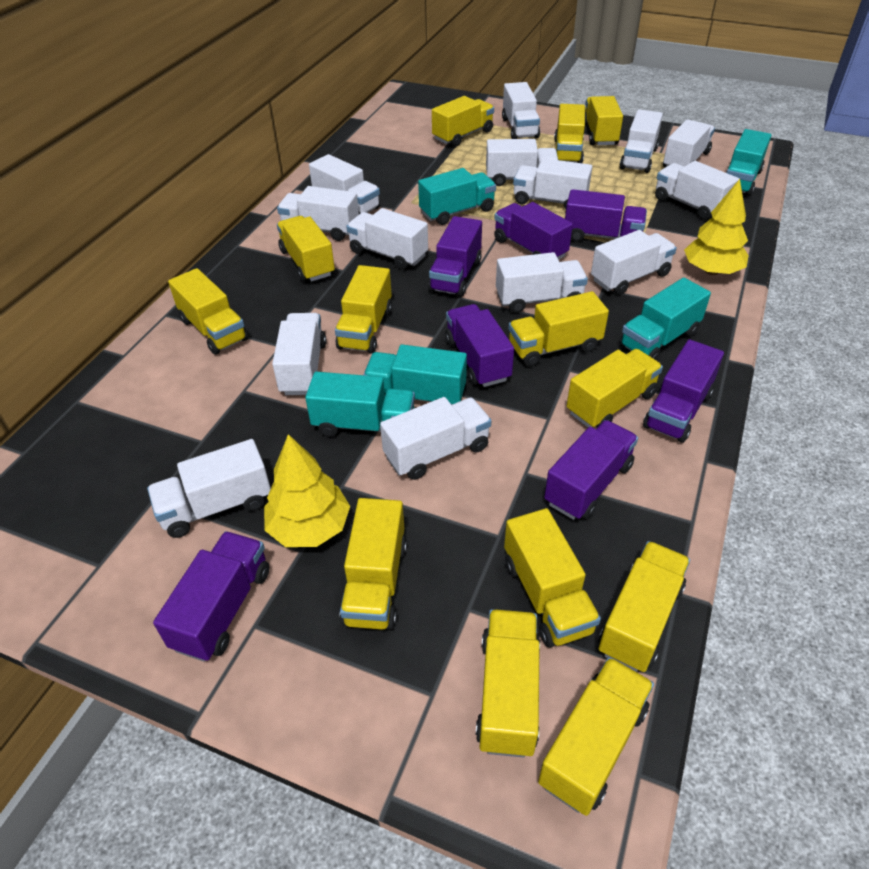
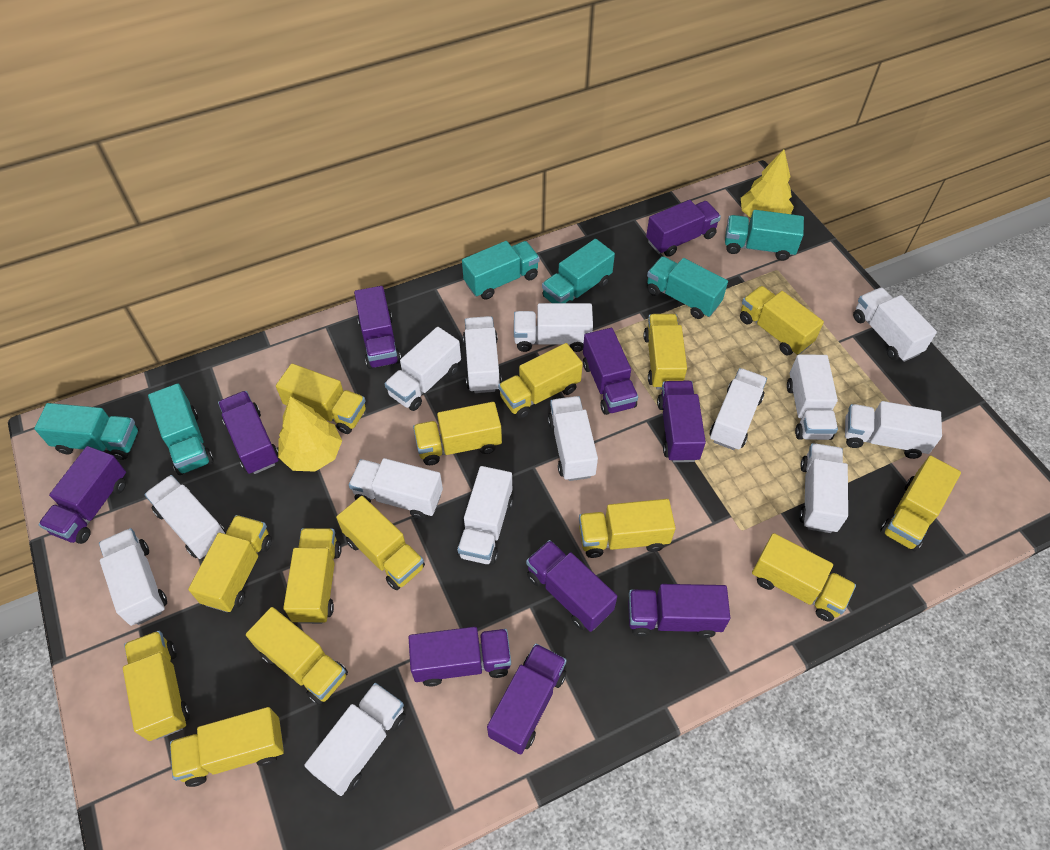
purple truck: [153,531,270,662] [428,216,482,297] [445,304,514,387] [494,202,573,260] [544,420,638,520] [565,189,647,242] [643,339,724,443] = 7 -> [39,446,126,544] [218,391,279,474] [354,286,401,369] [408,627,511,687] [487,643,567,755] [526,540,617,632] [583,328,638,415] [628,584,730,638] [646,200,721,257] [657,381,706,462] = 10
turquoise truck: [305,372,415,437] [363,344,467,405] [418,168,496,225] [620,278,711,360] [726,129,772,196] = 5 -> [34,403,139,460] [148,383,214,475] [462,241,540,300] [542,239,615,303] [647,256,728,319] [725,210,804,261] = 6
yellow truck: [168,268,248,354] [277,216,335,282] [335,265,392,354] [340,498,407,630] [432,96,494,147] [476,609,540,758] [504,508,601,648] [508,291,609,367] [538,657,654,816] [554,104,585,163] [567,349,663,428] [585,96,623,145] [598,541,690,672] = 13 -> [123,631,190,741] [170,707,284,787] [188,515,272,612] [246,607,348,705] [276,364,366,434] [283,528,342,624] [336,496,425,590] [413,402,502,465] [498,343,583,419] [579,499,676,558] [644,314,687,389] [740,286,824,356] [752,533,856,622] [880,456,961,551] = 14

